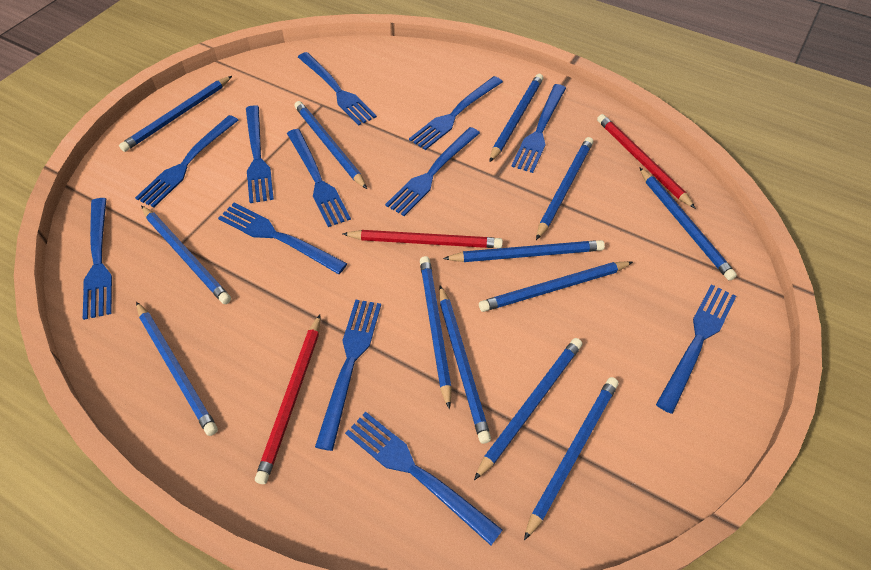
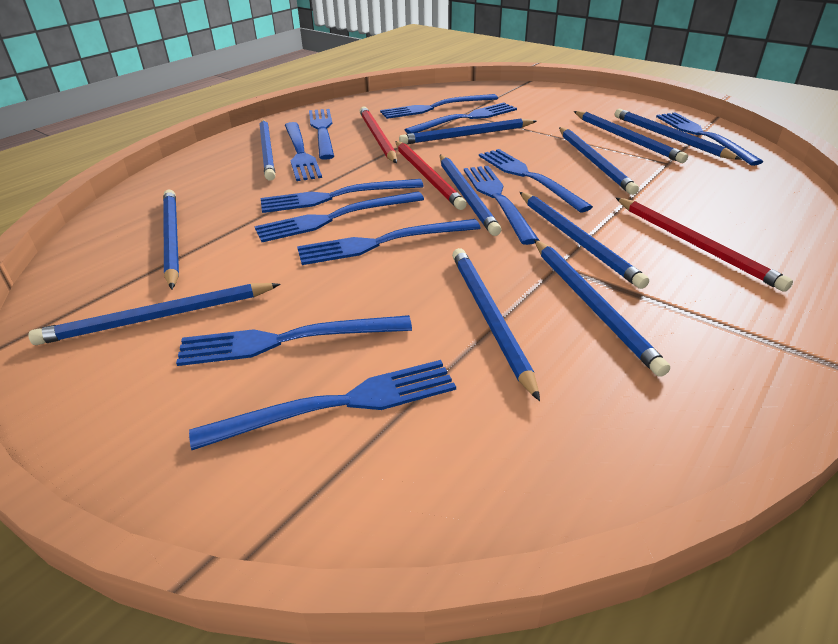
blue pencil: [119,76,232,152] [136,302,218,436] [141,206,231,304] [294,101,367,189] [420,256,452,409] [439,285,491,444] [443,240,605,262] [474,338,582,480] [479,261,633,312] [489,74,543,162] [524,377,619,540] [536,137,593,240] [639,167,737,281] = 13 -> [29,283,281,345] [163,190,179,289] [259,119,275,181] [399,119,537,144] [440,155,501,236] [452,248,540,401] [520,192,649,289] [534,239,670,377] [559,127,639,195] [574,111,688,163] [615,109,742,160] = 11

